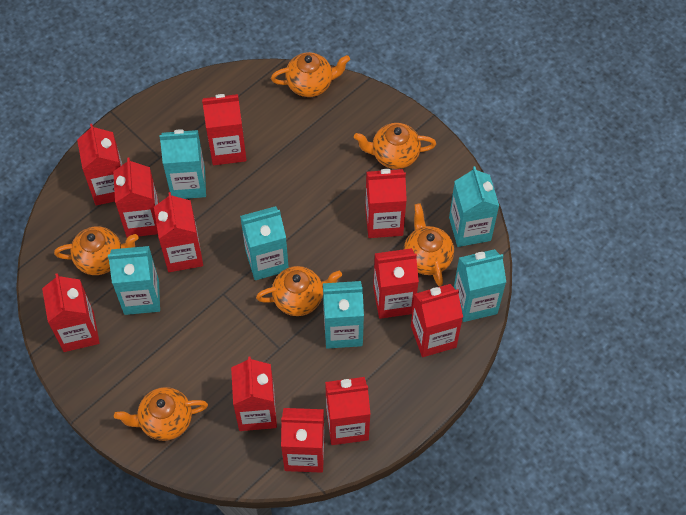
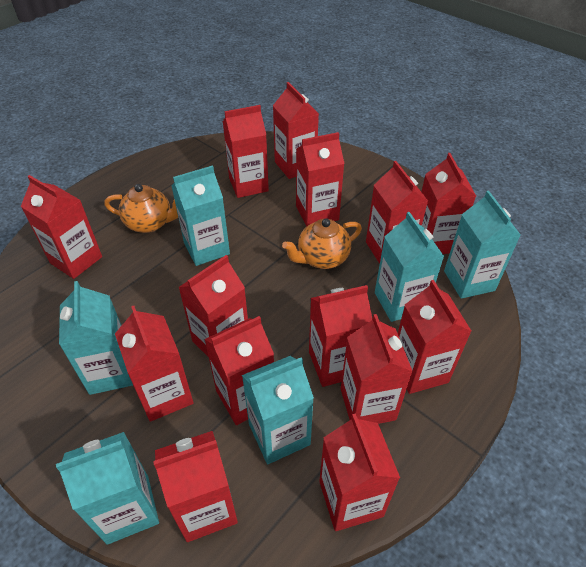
orange teapot: [54,226,139,275] [114,387,208,441] [256,266,342,316] [271,52,350,97] [354,123,436,169] [404,203,454,286] = 6 -> [104,184,178,233] [282,218,362,269] = 2
red carton: [42,273,100,352] [77,124,123,205] [113,158,159,238] [154,192,203,272] [202,94,247,165] [231,356,277,431] [281,408,325,473] [325,377,371,445] [365,169,407,238] [373,248,419,319] [411,284,463,357] = 11 -> [21,175,102,279] [115,306,194,422] [153,431,238,542] [178,255,248,357] [204,316,274,425] [223,105,269,198] [273,82,319,179] [296,132,345,227] [309,285,373,387] [319,414,400,531] [341,314,413,424] [366,161,428,264] [398,280,471,394] [421,153,476,254] = 14

